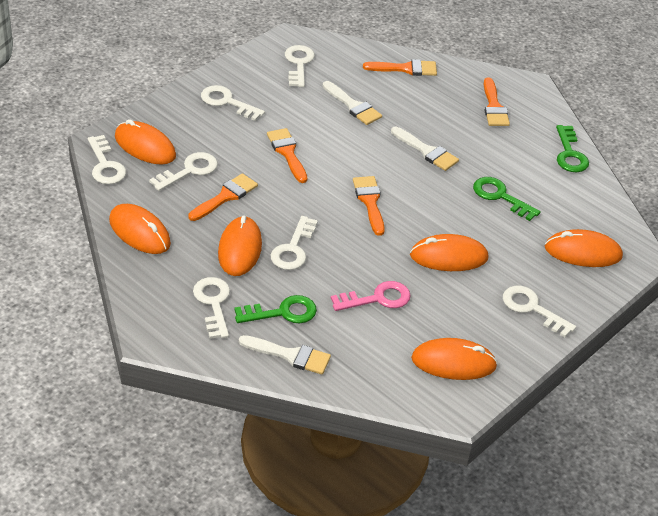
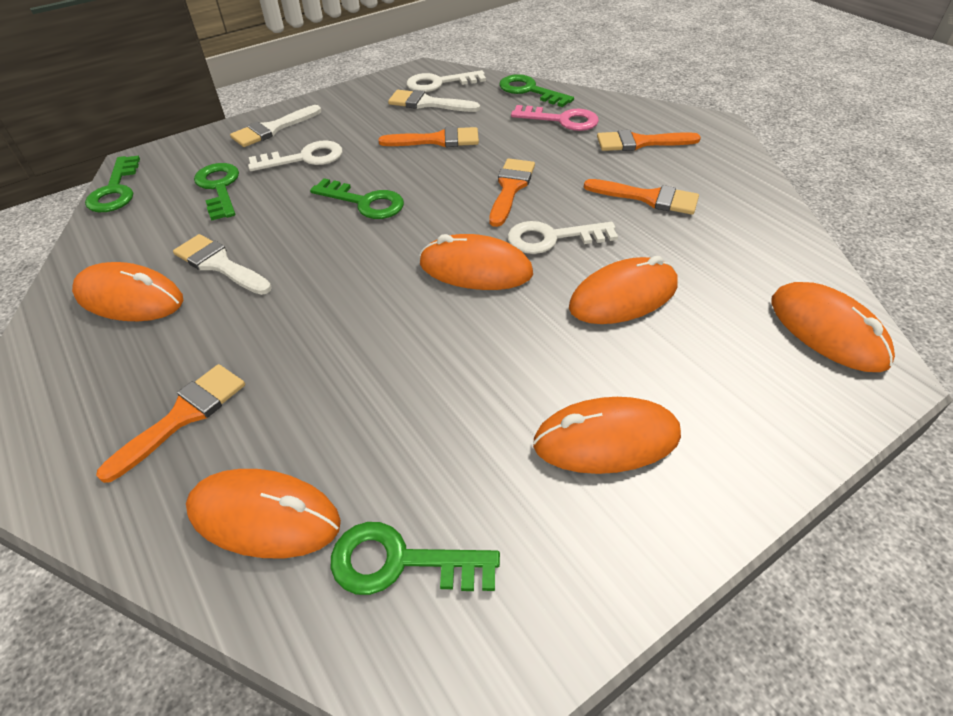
green key: [235,295,317,323] [473,177,541,221] [556,125,589,172] = 3 -> [85,156,140,212] [194,163,239,221] [310,178,404,219] [331,522,500,595] [499,74,574,107] = 5
white key: [88,135,126,184] [149,152,218,191] [193,277,230,339] [201,85,265,121] [271,216,318,270] [285,45,315,87] [503,286,576,338] = 7 -> [248,141,343,171] [407,70,486,92] [508,221,618,254] = 3

